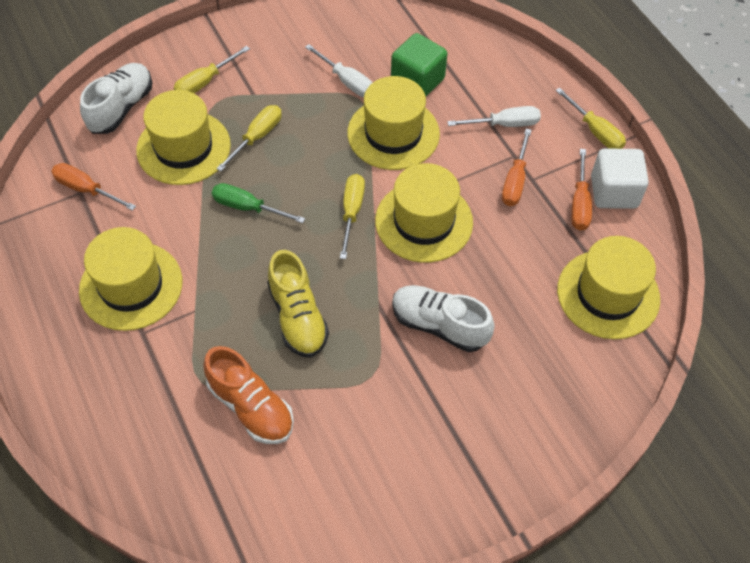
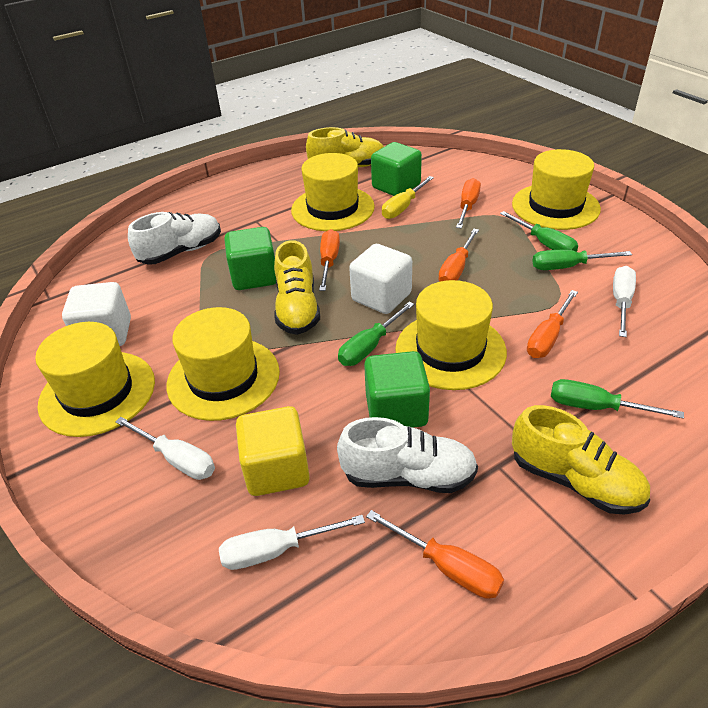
green cube: [391,33,447,96] = 1 -> [224,227,276,290] [364,351,430,428] [371,142,422,196] = 3
green screwdriver: [212,183,305,223] = 1 -> [338,302,414,366] [500,211,578,252] [532,250,632,270] [551,379,684,419] = 4
orange screwdriver: [51,163,136,211] [502,129,531,206] [571,149,592,230] = 3 -> [319,229,340,291] [366,510,504,599] [438,229,479,282] [456,178,481,228] [527,290,578,358] = 5
orange shoe: [203,346,294,444] = 1 -> none = 0
white cube: [591,148,649,209] = 1 -> [62,282,131,346] [349,244,412,314] = 2
white screwdriver: [305,44,373,97] [447,106,541,127] = 2 -> [115,417,215,480] [219,515,365,570] [613,266,636,337] = 3
yellow cube: none = 0 -> [236,406,310,496] = 1
yellow screwdriver: [174,46,250,93] [216,105,282,171] [340,174,365,259] [555,88,626,149] = 4 -> [382,176,434,219] = 1
yellow shoe: [267,250,329,358] = 1 -> [274,240,320,335] [306,127,384,167] [512,405,650,515] = 3

